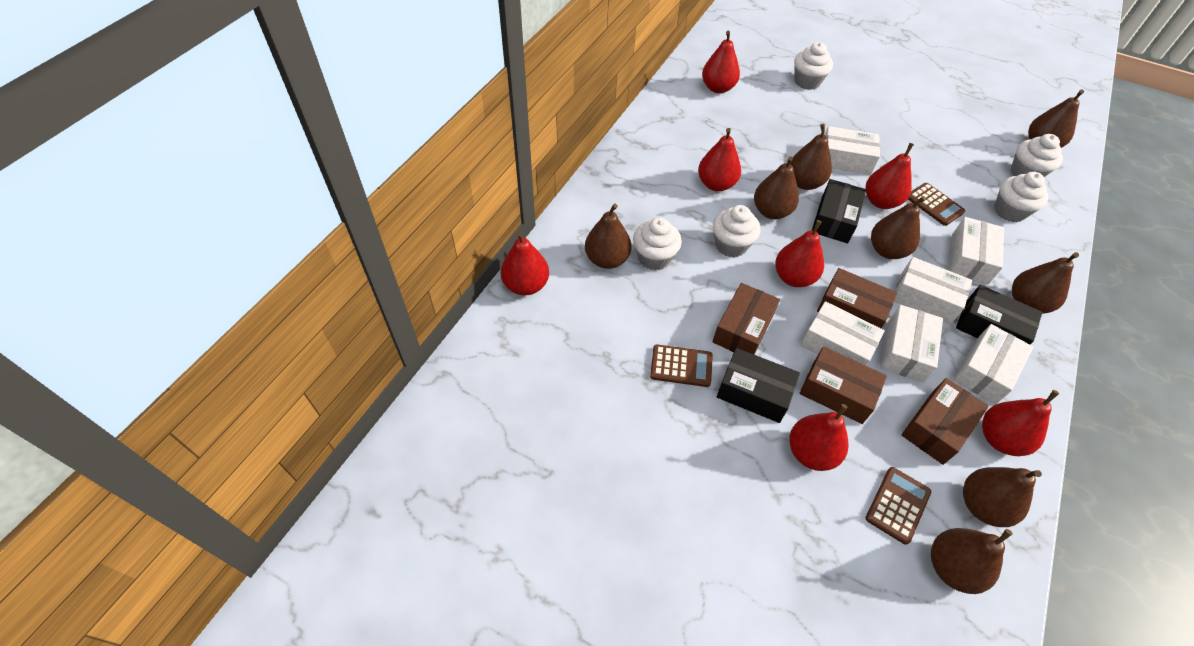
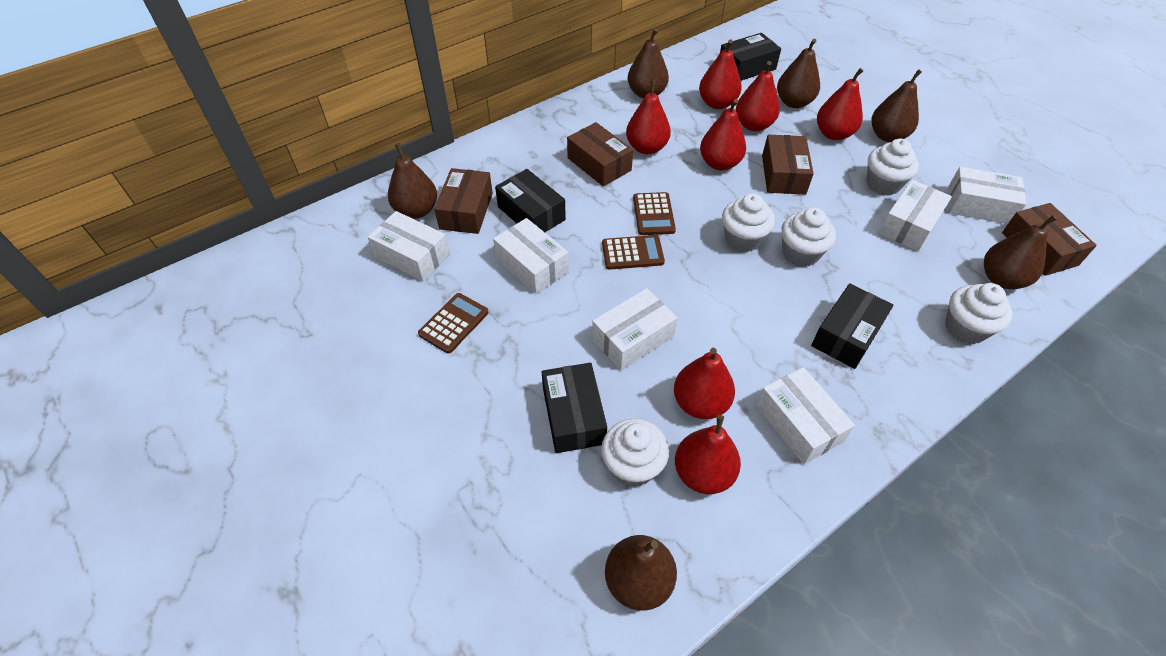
black box: [717,348,800,423] [812,179,866,243] [956,285,1043,344] = 3 -> [495,169,566,232] [542,363,607,453] [720,33,781,81] [811,283,894,369] = 4
brown pear: [585,204,632,269] [754,156,799,219] [790,124,832,190] [871,196,926,259] [931,528,1013,594] [963,467,1042,527] [1012,252,1079,314] [1028,90,1084,148] = 8 -> [388,143,437,219] [605,535,677,611] [628,28,669,99] [777,39,820,108] [872,69,922,142] [984,215,1058,289] = 6

